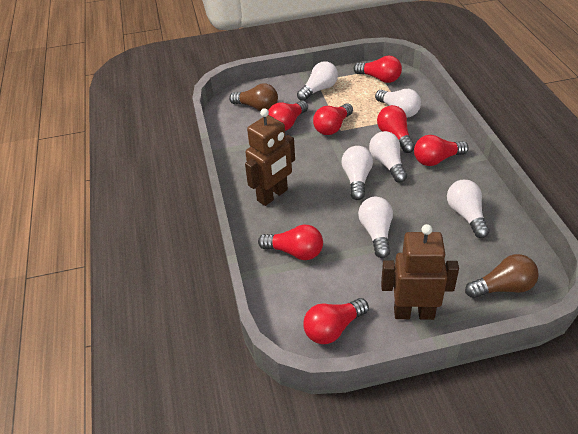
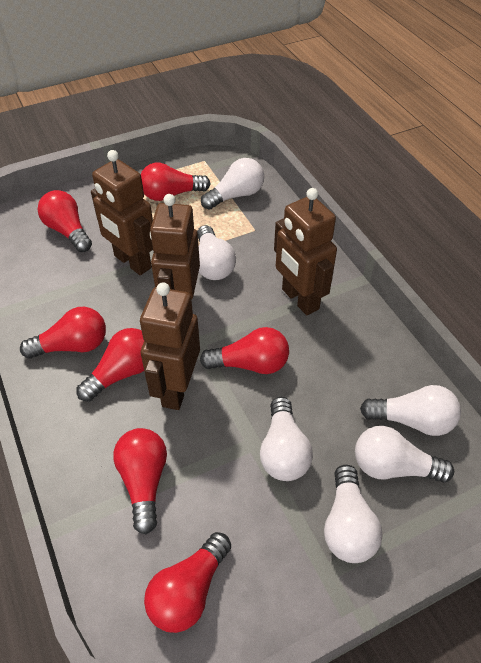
brown light bulb: [229,84,278,111] [465,254,539,298] = 2 -> none = 0
brown robot: [245,108,295,206] [381,224,459,320] = 2 -> [91,150,153,275] [140,282,200,410] [150,194,200,300] [274,188,337,315] = 4

